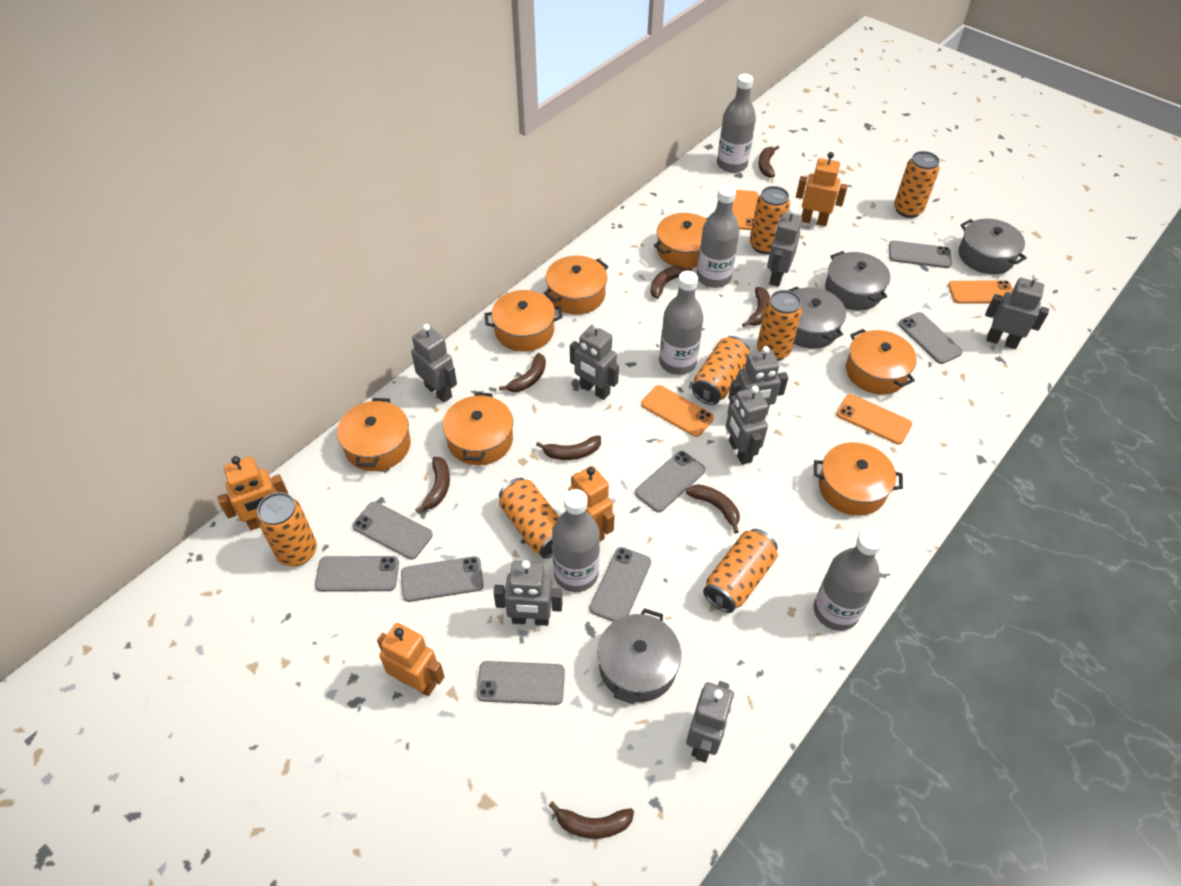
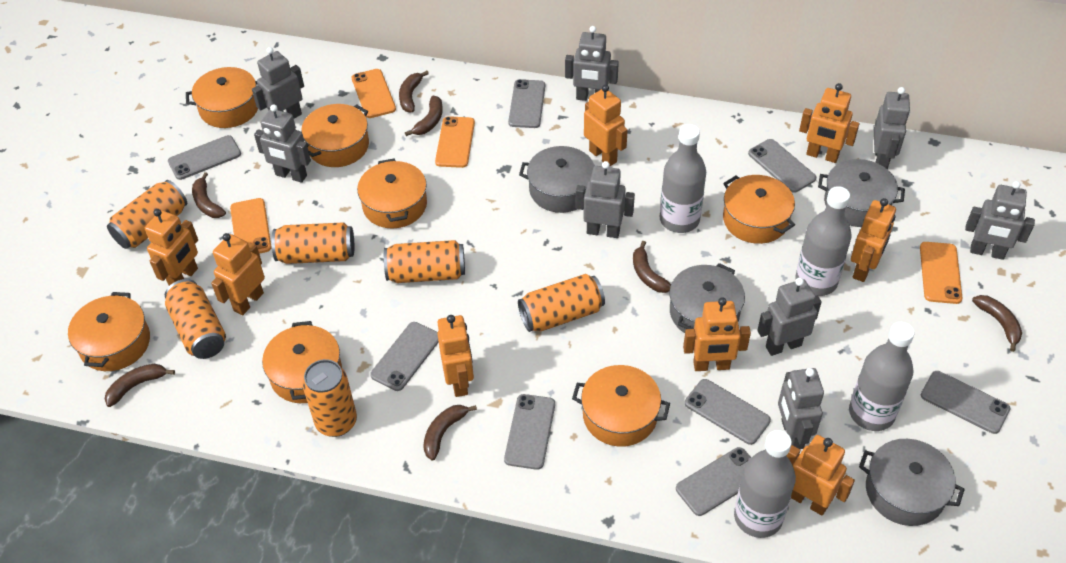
brown banana: [415,457,450,513] [499,353,546,392] [536,435,601,460] [549,801,634,839] [650,266,692,299] [686,484,740,533] [742,287,770,327] [758,145,779,178] = 8 -> [104,364,175,407] [192,172,226,218] [399,71,429,112] [405,96,443,136] [423,405,477,460] [633,241,671,293] [972,295,1022,352] = 7
grey bottle: [552,489,600,592] [659,271,704,375] [697,185,739,288] [717,74,756,173] [814,529,883,631] = 5 -> [660,124,706,233] [734,430,796,538] [795,186,851,296] [849,322,915,431] = 4
orange can: [257,492,317,566] [499,478,559,559] [692,336,750,405] [703,529,778,613] [750,186,790,254] [757,290,802,361] [894,151,940,218] = 7 -> [107,180,187,249] [165,279,226,359] [272,222,354,264] [303,359,357,437] [384,240,465,283] [518,274,605,332] = 6
orange robot: [217,456,288,530] [377,623,445,696] [568,466,615,541] [796,152,848,226] = 4 -> [145,209,198,286] [211,233,265,315] [437,315,474,397] [584,85,628,167] [683,297,751,371] [787,435,855,516] [799,83,859,163] [851,198,896,282] = 8

